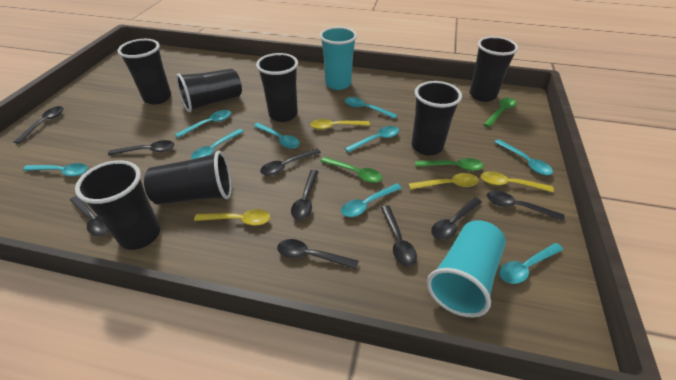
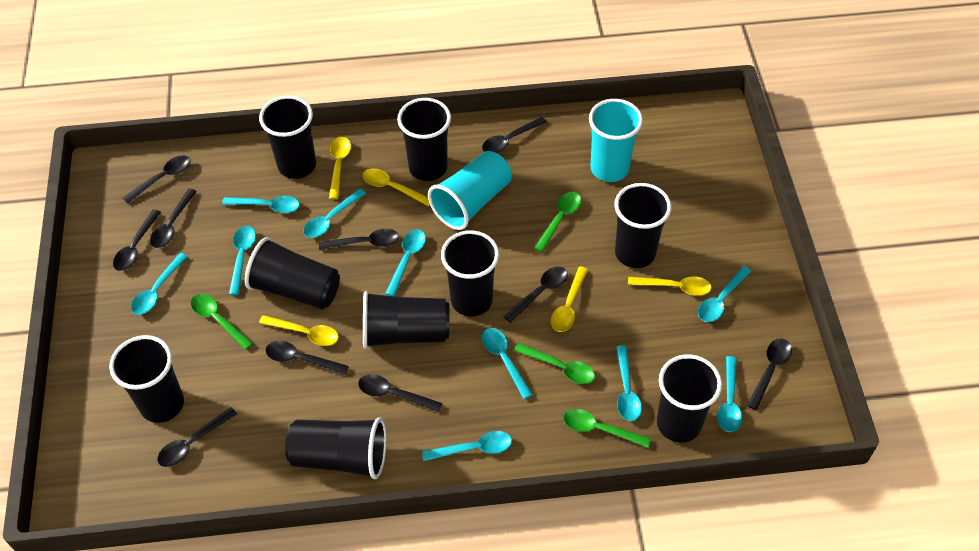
black cup: [75,160,160,250] [118,39,171,104] [144,151,231,205] [176,69,242,112] [256,53,298,122] [411,81,462,155] [469,36,518,102] = 7 -> [109,335,184,423] [245,237,340,309] [259,96,316,179] [285,417,386,479] [363,291,450,349] [397,98,451,181] [441,230,499,316] [614,183,671,268] [657,354,722,443] = 9
black spoon: [14,106,63,144] [70,195,109,236] [108,140,174,156] [260,148,321,176] [277,239,359,269] [291,170,319,220] [381,205,417,266] [431,197,482,240] [487,191,565,221] = 9 -> [113,209,161,271] [123,155,191,204] [150,189,197,248] [158,407,237,467] [265,341,349,375] [319,229,399,250] [358,374,443,412] [482,117,547,153] [503,267,568,323] [747,338,792,410] = 10
green spoon: [320,157,382,183] [415,158,484,171] [484,98,517,127] = 3 -> [191,294,253,350] [514,343,595,384] [534,192,581,252] [563,409,651,448] = 4
turquoise spoon: [23,163,88,176] [175,110,231,138] [191,129,244,159] [254,123,300,149] [341,183,402,217] [345,97,397,119] [345,126,399,153] [494,139,553,175] [499,243,564,284] = 9 -> [131,253,188,315] [222,196,300,213] [229,226,256,295] [303,189,366,238] [385,229,426,296] [422,431,512,461] [482,328,533,399] [616,346,642,421] [698,266,751,322] [717,356,742,432] = 10
yellow spoon: [194,209,270,226] [310,119,370,130] [408,173,479,190] [481,171,554,192] = 4 -> [259,315,339,346] [329,137,351,200] [363,168,430,206] [551,267,588,332] [628,276,712,296] = 5

